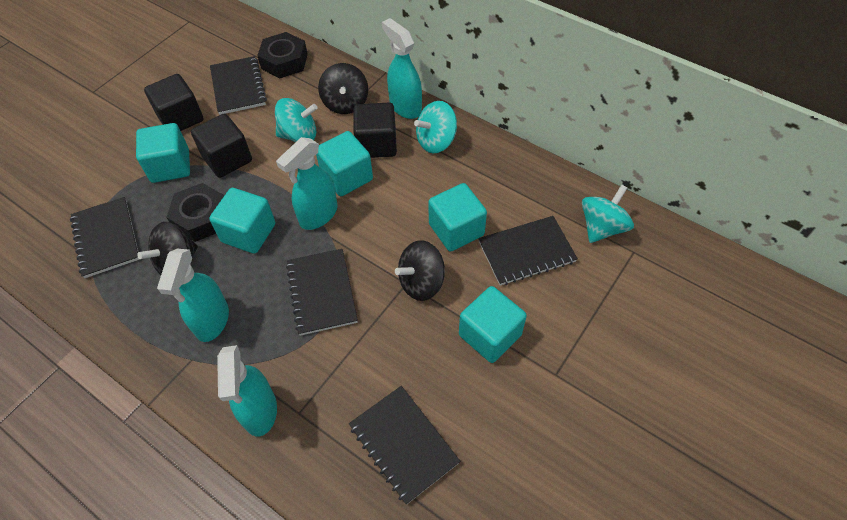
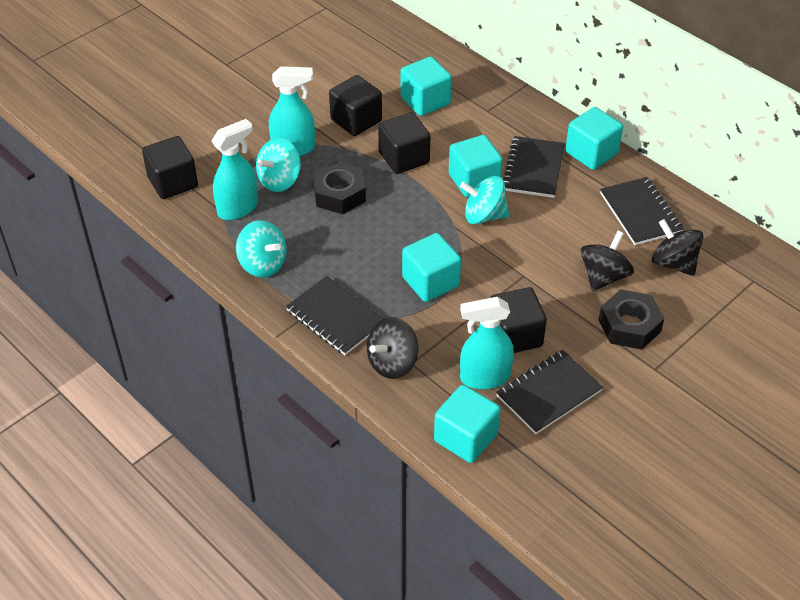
black cube: [144,74,204,131] [191,113,252,178] [353,102,397,158] = 3 -> [142,136,198,199] [329,75,382,136] [378,112,430,174] [490,287,547,353] = 4
black notebook: [70,197,140,278] [210,56,267,115] [286,249,358,336] [349,386,460,505] [478,216,578,286] = 5 -> [286,276,384,355] [496,350,603,435] [503,136,565,198] [600,177,684,245] = 4
turquoise spray bottle: [157,249,229,342] [217,345,277,436] [276,137,337,230] [382,18,422,119] = 4 -> [212,119,258,220] [269,66,315,156] [460,297,514,389] = 3

